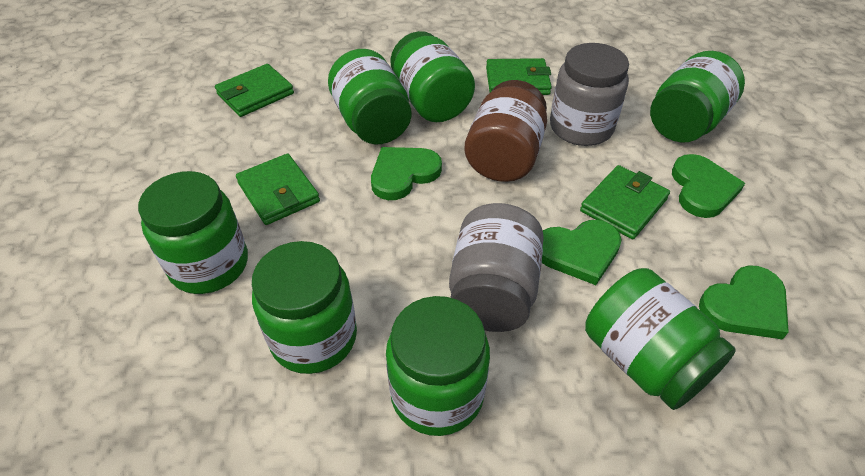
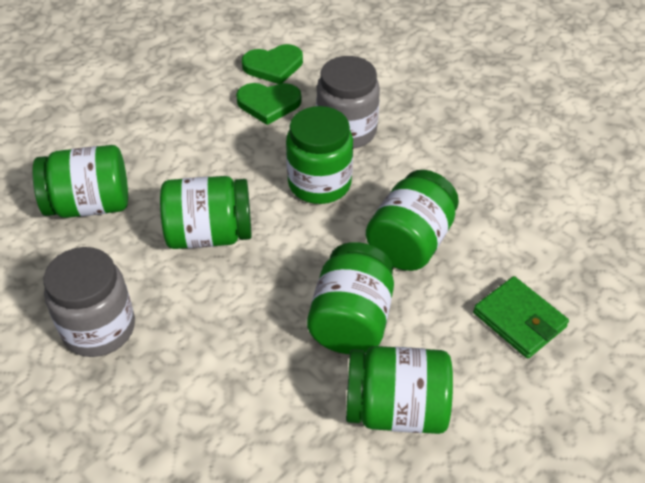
brown jar: [464,80,547,182] = 1 -> none = 0
green heart: [371,147,442,200] [542,220,622,285] [672,154,745,218] [699,265,789,339] = 4 -> [236,83,302,125] [242,44,303,84] = 2
green jar: [138,171,248,294] [252,241,357,374] [328,49,412,145] [386,296,490,436] [390,31,475,122] [585,268,736,410] [650,51,745,142] = 7 -> [32,145,128,218] [160,176,252,249] [286,106,353,204] [307,242,394,354] [346,346,453,434] [366,170,459,271] = 6
green wallet: [215,64,294,117] [236,154,320,225] [486,58,552,95] [580,165,670,239] = 4 -> [473,276,569,359] = 1

